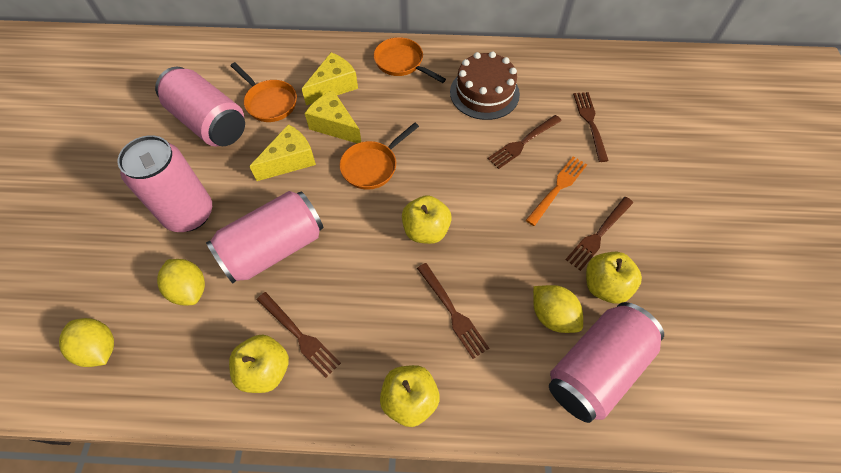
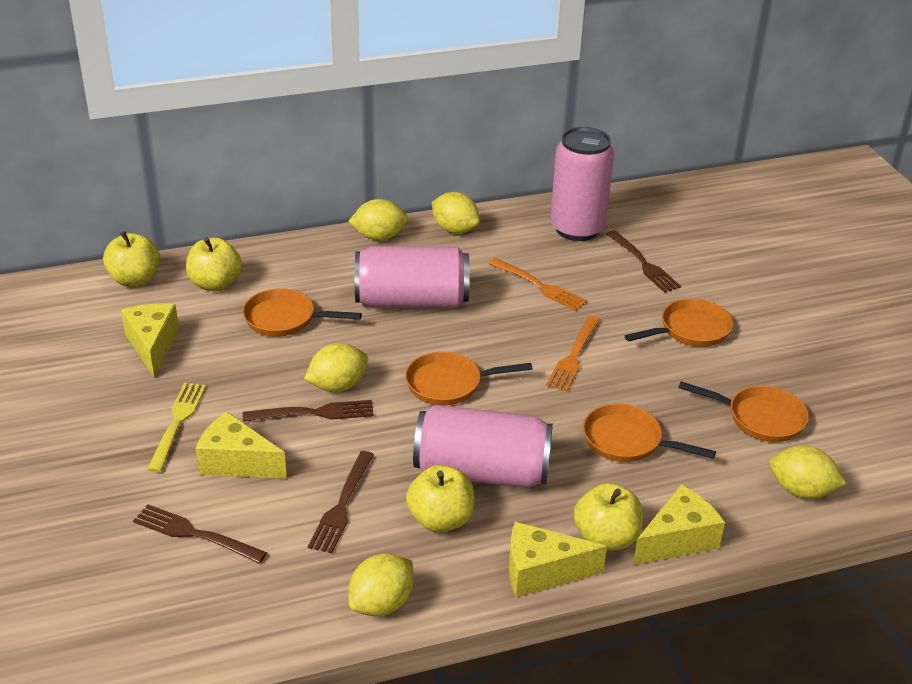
brown cake: [450,51,520,120] = 1 -> none = 0
brown fork: [257,292,341,378] [417,263,489,359] [488,115,562,169] [565,197,633,271] [573,92,609,162] = 5 -> [133,504,267,564] [243,400,374,422] [308,451,374,554] [606,230,681,293] = 4
orange fork: [526,157,587,226] = 1 -> [488,258,587,311] [546,316,600,392] = 2
orange pan: [230,62,297,122] [339,123,419,190] [374,37,446,83] = 3 -> [242,288,362,337] [405,352,532,405] [583,404,716,462] [625,298,733,347] [679,381,809,442] = 5
pink can: [117,135,212,232] [155,67,245,147] [206,191,323,283] [549,302,664,423] = 4 -> [355,246,470,308] [413,405,553,488] [550,127,614,241] = 3
yellow cheese: [249,124,316,181] [302,52,358,105] [305,90,361,143] = 3 -> [121,303,179,378] [196,412,287,479] [509,522,607,597] [633,485,725,565] = 4
yellow fork: none = 0 -> [147,383,206,472] = 1
yellow lemon: [59,318,114,367] [157,259,205,305] [533,285,583,333] = 3 -> [304,343,368,392] [348,199,408,241] [348,554,413,616] [432,192,480,234] [770,445,846,499] = 5

